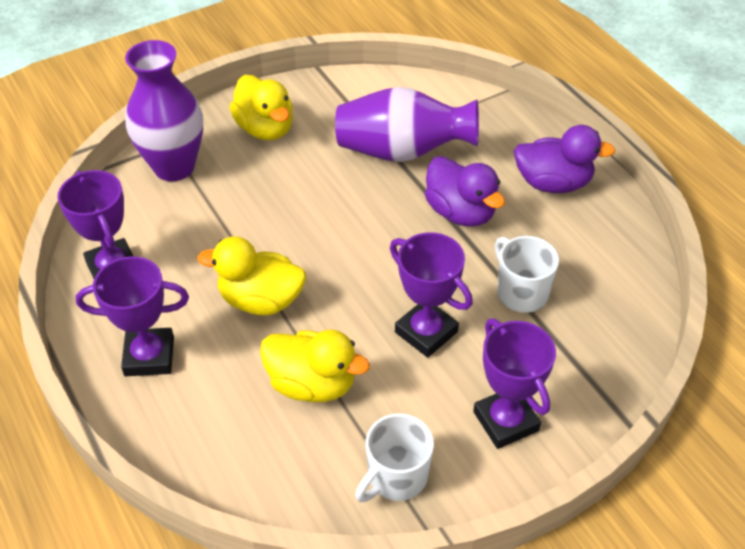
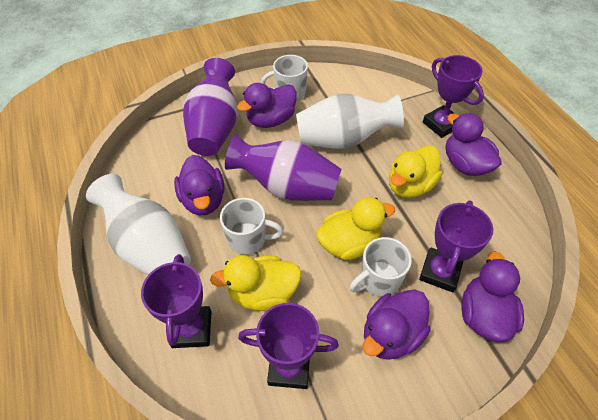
purple duck: [425,156,505,227] [514,125,616,193] = 2 -> [174,155,225,215] [237,83,297,128] [363,289,431,360] [446,113,502,176] [461,251,524,342] = 5
white mug: [355,413,434,502] [495,236,559,313] = 2 -> [220,198,284,255] [261,55,308,101] [349,237,412,297] = 3
white vase: none = 0 -> [86,174,191,275] [296,94,404,149] = 2

